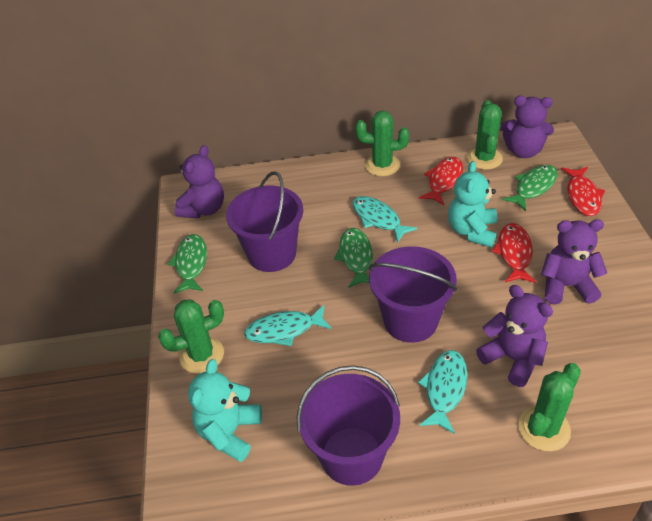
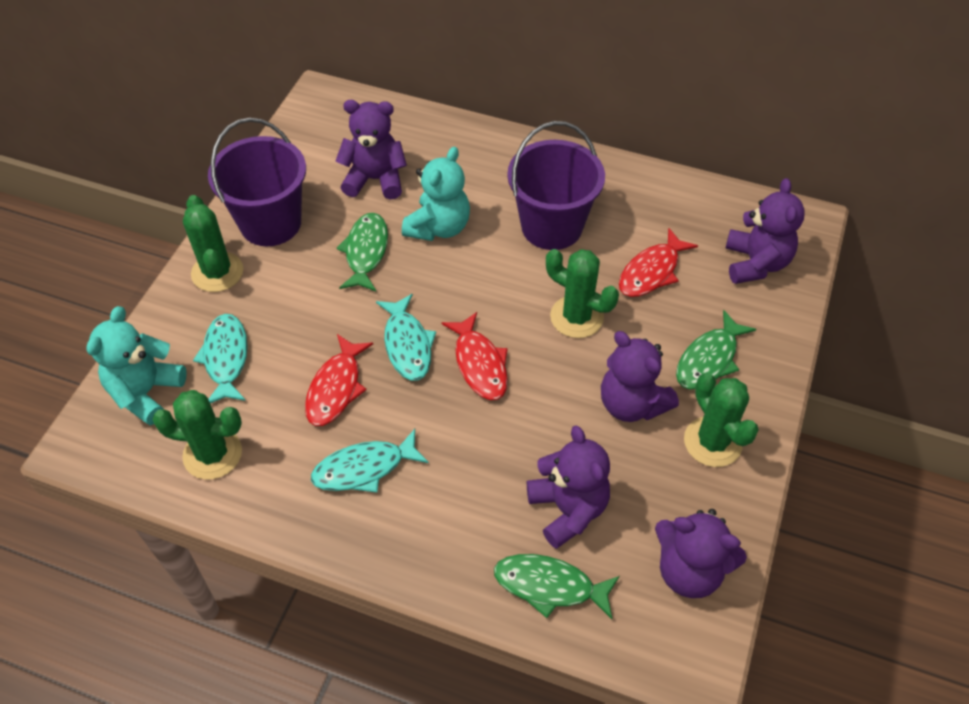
purple bucket: [226,172,303,272] [296,365,400,486] [369,246,457,343] = 3 -> [208,118,306,246] [507,121,605,250] = 2
purple teddy bear: [175,145,224,218] [476,285,553,387] [501,96,554,158] [541,219,607,305] = 4 -> [335,100,407,199] [527,426,610,549] [601,331,679,422] [655,509,747,598] [726,178,805,284] = 5

